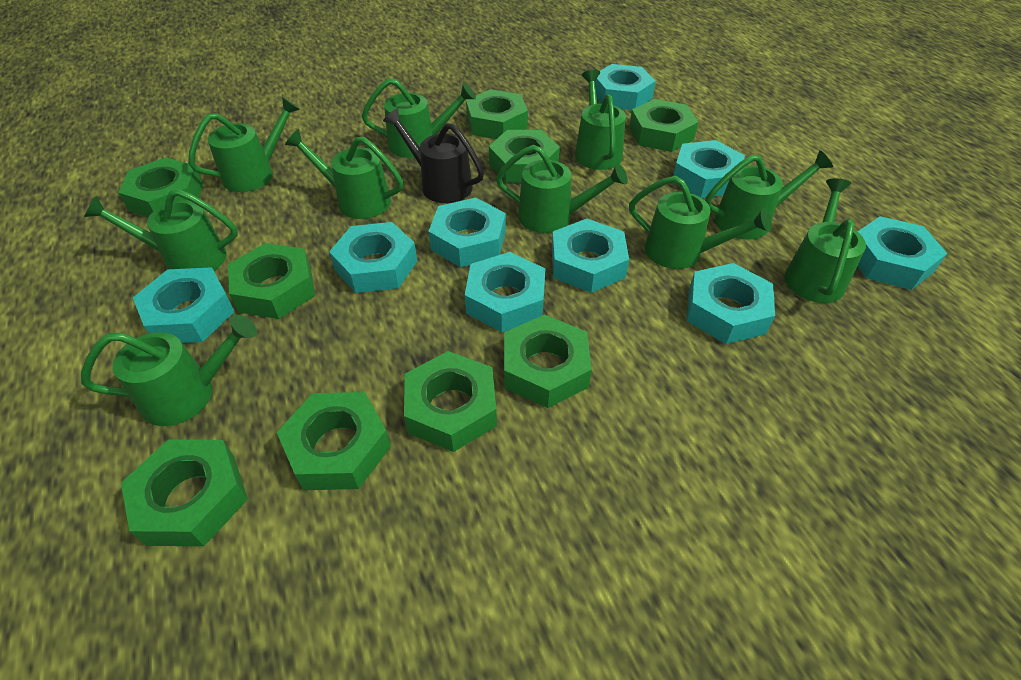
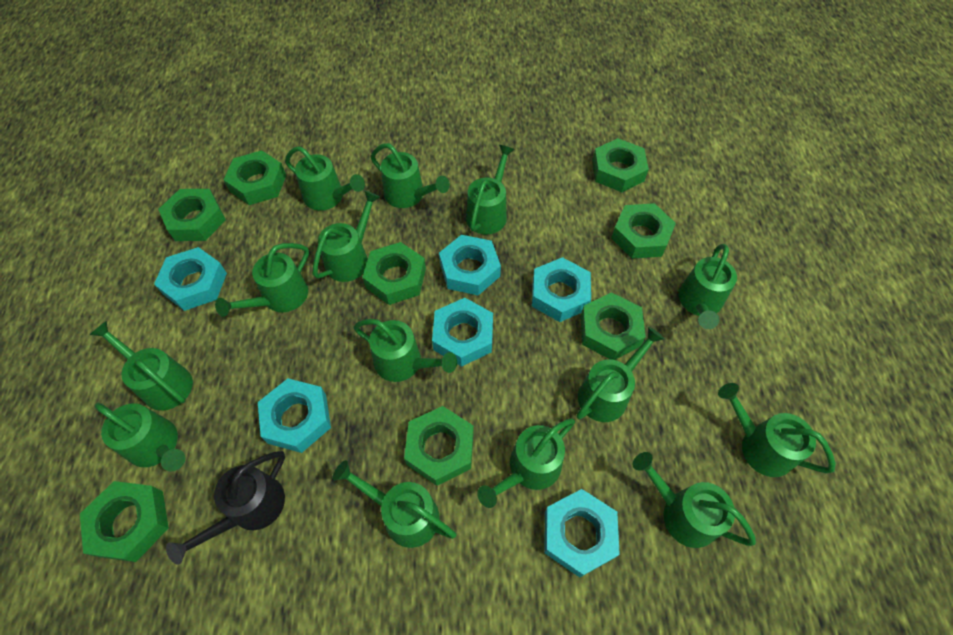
green nut: [118,158,203,218] [121,440,248,546] [228,243,315,319] [277,392,391,490] [404,351,497,452] [466,89,528,139] [489,130,560,183] [504,315,592,408] [629,99,698,152] = 9 -> [80,481,169,562] [158,189,226,241] [224,150,286,205] [363,242,426,305] [404,406,474,486] [581,292,646,360] [592,138,649,192] [611,203,676,259] = 8
green watering can: [81,315,257,426] [84,189,238,271] [188,97,300,192] [285,129,403,219] [362,78,476,158] [496,145,628,233] [575,70,626,170] [629,176,772,269] [705,150,833,240] [784,178,866,303] = 10 -> [90,321,193,411] [94,403,185,471] [215,243,309,317] [285,146,365,210] [312,190,380,282] [332,460,456,548] [353,319,457,382] [371,143,450,208] [466,145,515,235] [477,418,575,508] [577,327,664,422] [632,452,756,548] [678,244,737,329] [718,383,836,477] = 14
turquoise nut: [133,267,235,343] [329,222,417,293] [428,198,506,267] [465,252,546,332] [552,219,629,293] [595,64,656,110] [673,140,745,198] [687,263,775,344] [858,216,947,290] = 9 -> [154,247,227,311] [258,378,331,453] [432,298,493,367] [439,235,501,295] [532,257,591,322] [544,489,620,577] = 6

